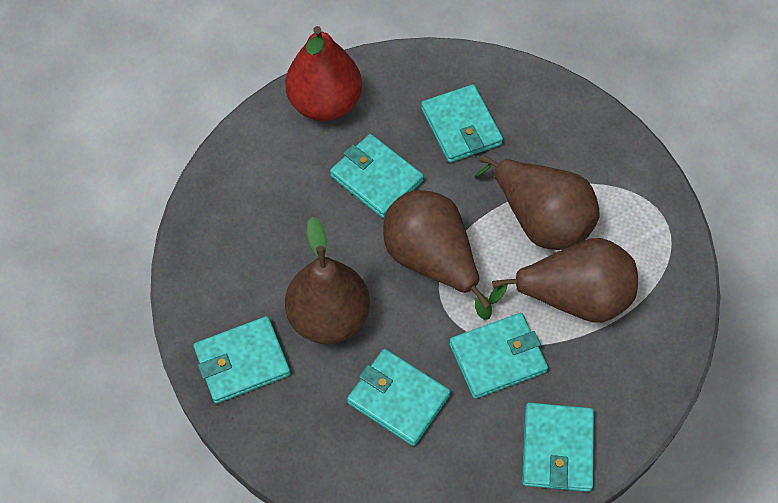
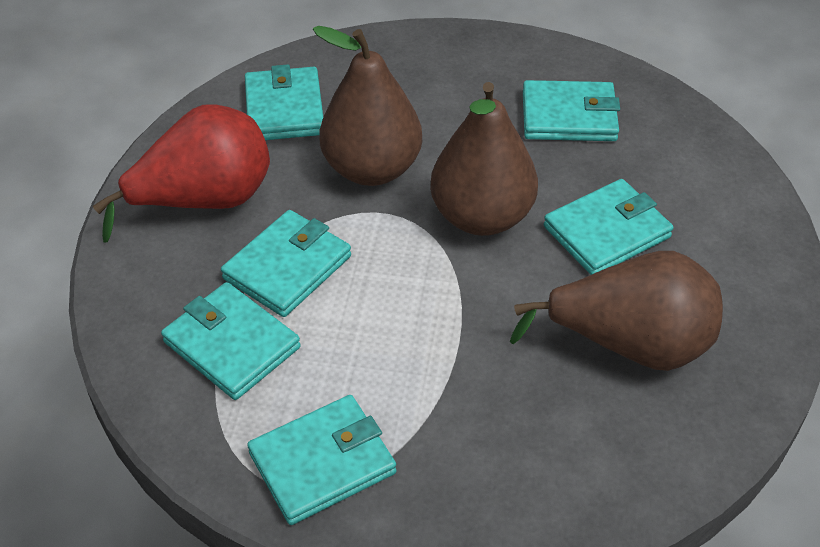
brown pear: [285,217,370,344] [383,190,492,320] [474,155,600,250] [489,238,638,323] = 4 -> [313,26,422,186] [430,82,538,236] [510,251,723,371] = 3

